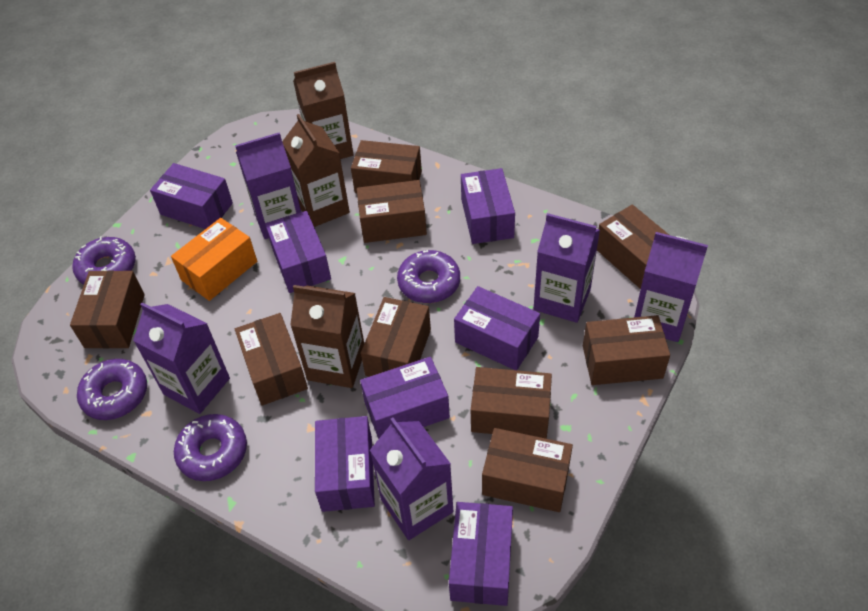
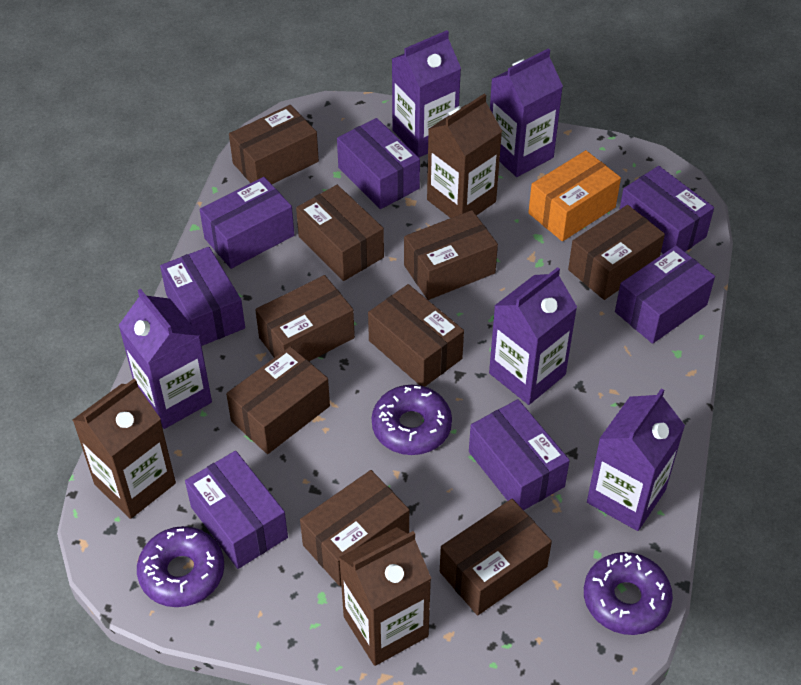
purple donut: [72,236,136,285] [77,359,147,420] [174,414,247,481] [397,250,460,303] = 4 -> [137,526,224,607] [372,385,452,455] [584,552,673,635] = 3

